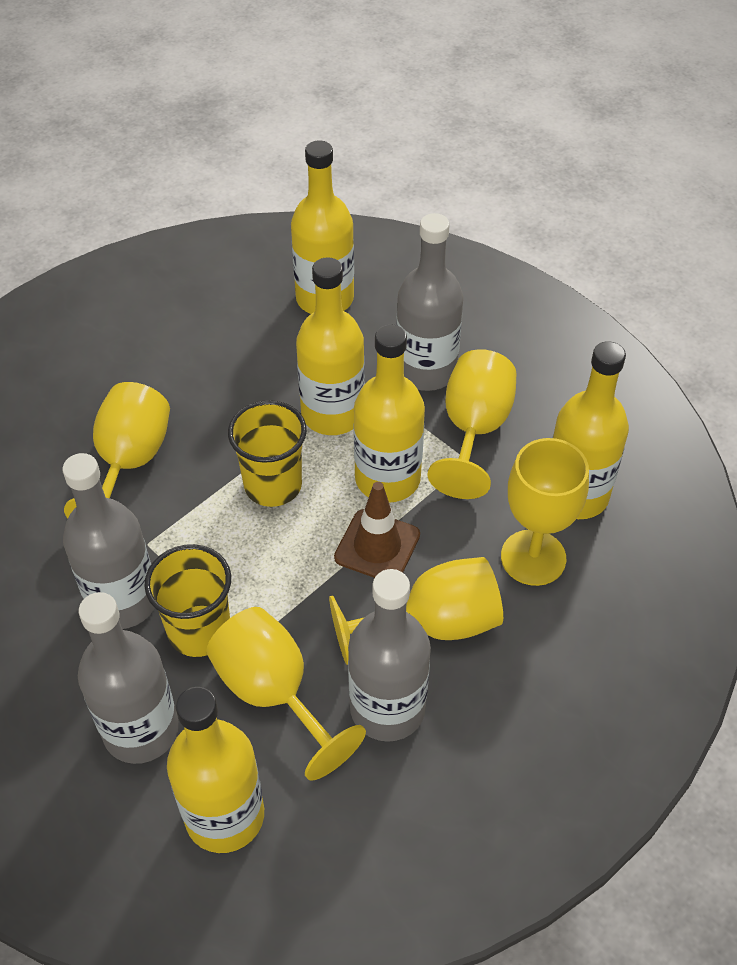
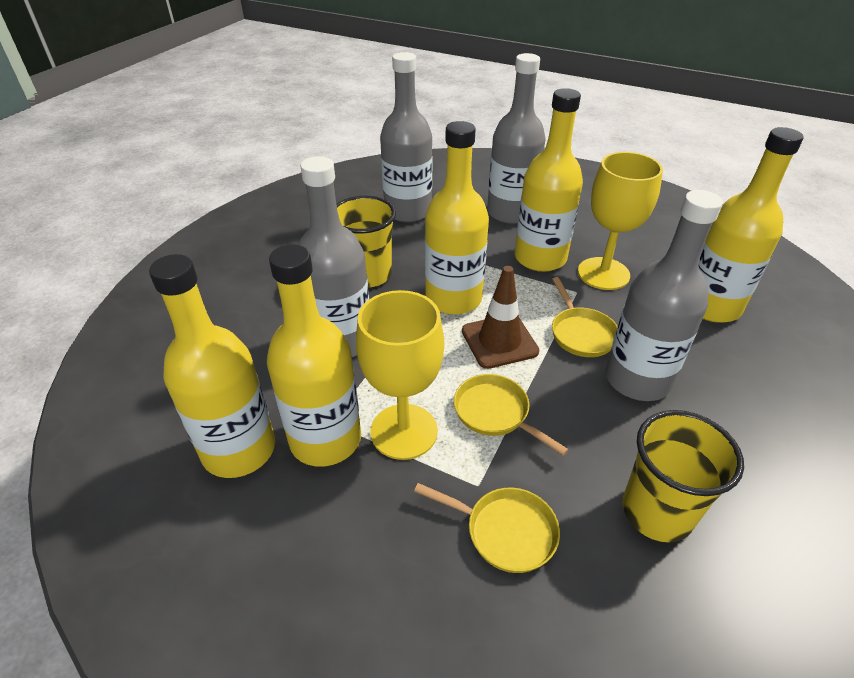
yellow goblet: [64,382,170,518] [206,607,366,781] [329,557,503,665] [427,349,517,499] [501,438,589,586] = 5 -> [356,290,444,460] [578,152,663,290] = 2
yellow pan: none = 0 -> [414,483,560,573] [454,374,569,456] [552,277,618,357] = 3

